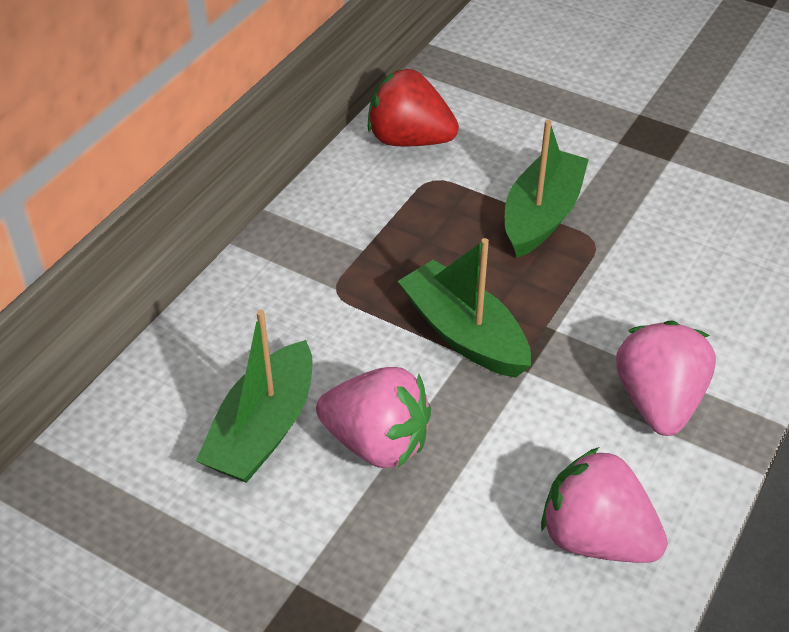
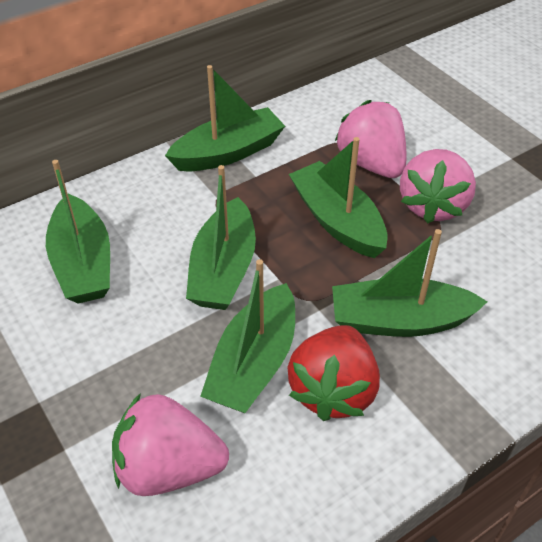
green boat: [196,310,313,483] [398,238,531,378] [505,120,589,258] = 3 -> [46,160,110,304] [165,65,285,171] [186,165,256,310] [200,259,295,413] [289,137,388,258] [332,229,488,337] = 6

